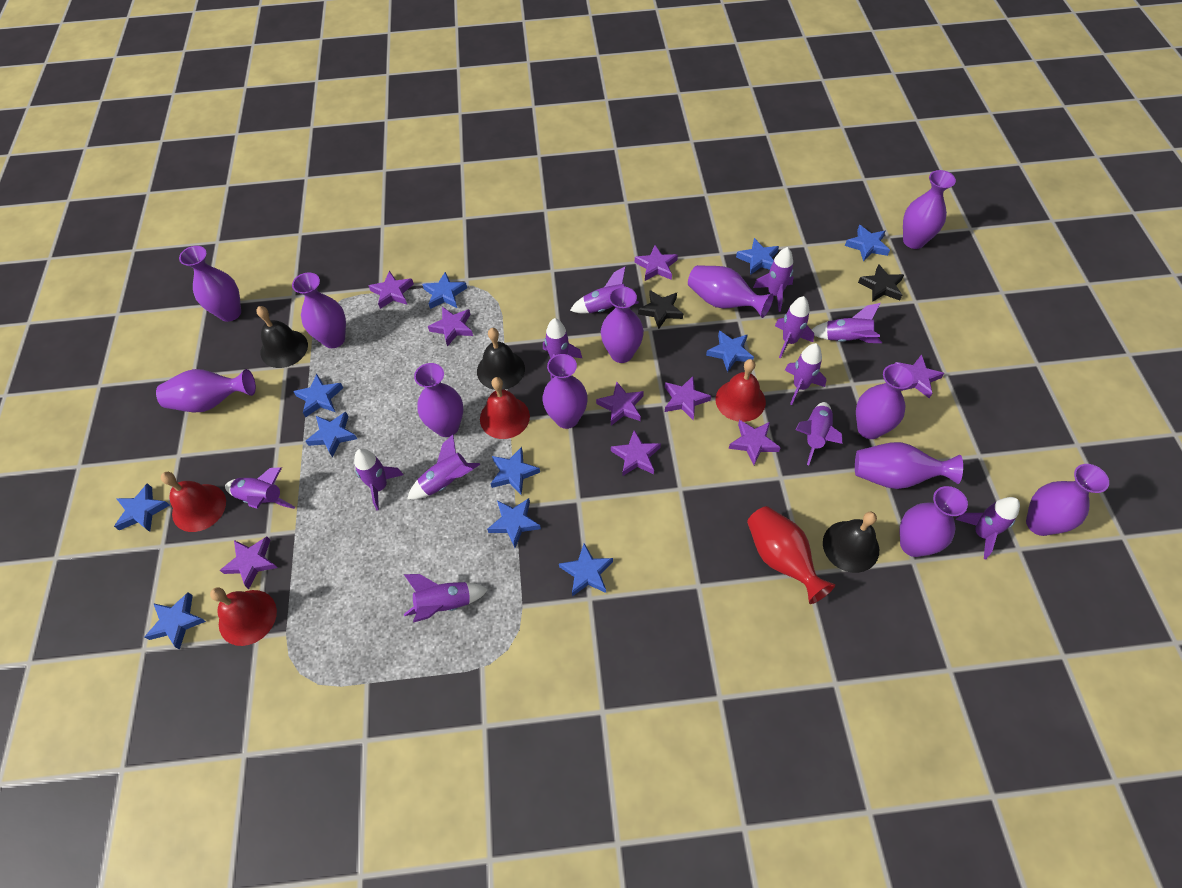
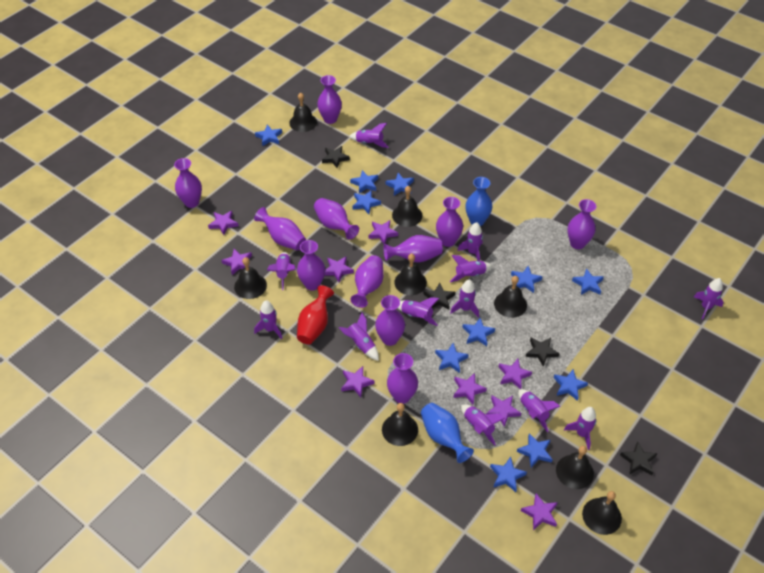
black bell: [256,306,308,368] [477,328,525,390] [823,512,879,573] = 3 -> [234,257,267,299] [289,92,317,132] [382,403,418,446] [392,186,422,227] [394,254,427,295] [494,276,527,318] [556,446,594,489] [582,491,622,535] = 8
black star: [638,290,683,329] [858,264,904,302] = 2 -> [322,146,350,168] [424,282,455,310] [526,338,560,367] [620,441,658,475] = 4
blue vase: none = 0 -> [421,403,474,463] [465,177,493,226] = 2
purple vase: [156,369,256,413] [179,246,241,322] [292,272,346,348] [414,363,464,437] [542,354,588,429] [601,286,644,363] [688,265,774,318] [855,442,963,489] [856,364,914,439] [899,486,968,557] [903,170,956,249] [1026,464,1109,536] = 12 -> [174,158,202,208] [254,207,306,250] [297,240,325,291] [314,198,359,240] [317,75,342,124] [350,255,383,308] [375,295,405,346] [384,235,443,263] [387,353,418,404] [436,197,463,247] [567,199,596,249] = 11
red bell: [161,472,226,532] [210,587,277,646] [480,377,530,439] [716,359,766,422] = 4 -> none = 0

